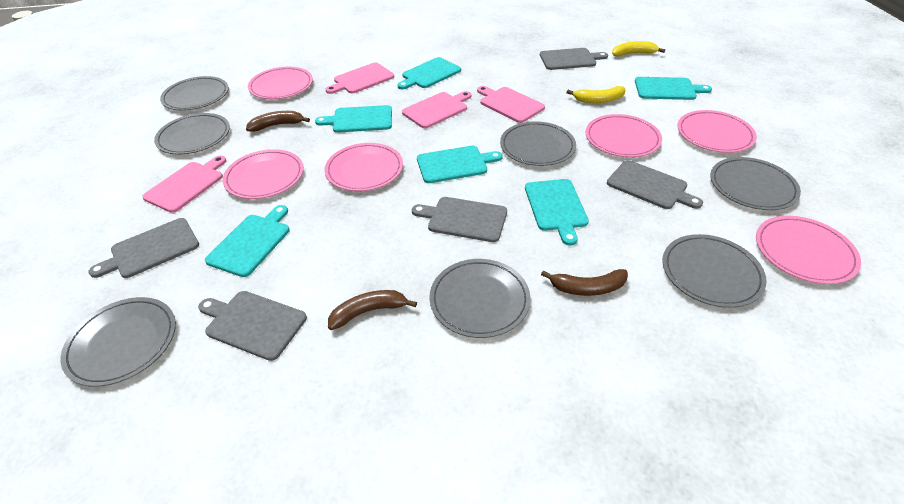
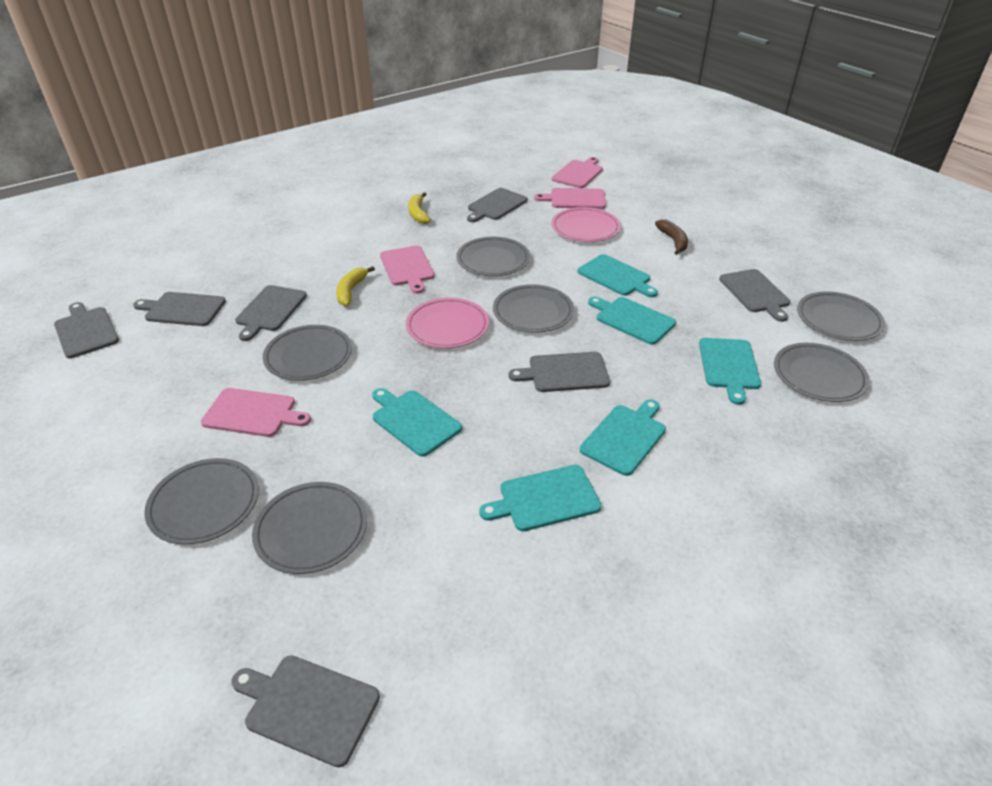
brown banana: [246,111,310,132] [328,290,417,330] [541,269,628,296] = 3 -> [655,219,688,255] = 1
grey cutting board: [89,218,199,278] [198,291,307,361] [412,197,507,242] [540,48,608,70] [607,160,703,209] = 5 -> [54,302,119,358] [133,292,226,326] [231,655,380,767] [235,285,307,341] [467,188,528,222] [508,352,610,392] [719,269,790,322] = 7
pink plate: [223,149,304,199] [248,67,313,99] [324,143,403,191] [585,114,662,157] [677,110,757,153] [756,216,861,284] = 6 -> [406,298,489,348] [551,207,621,242] = 2

